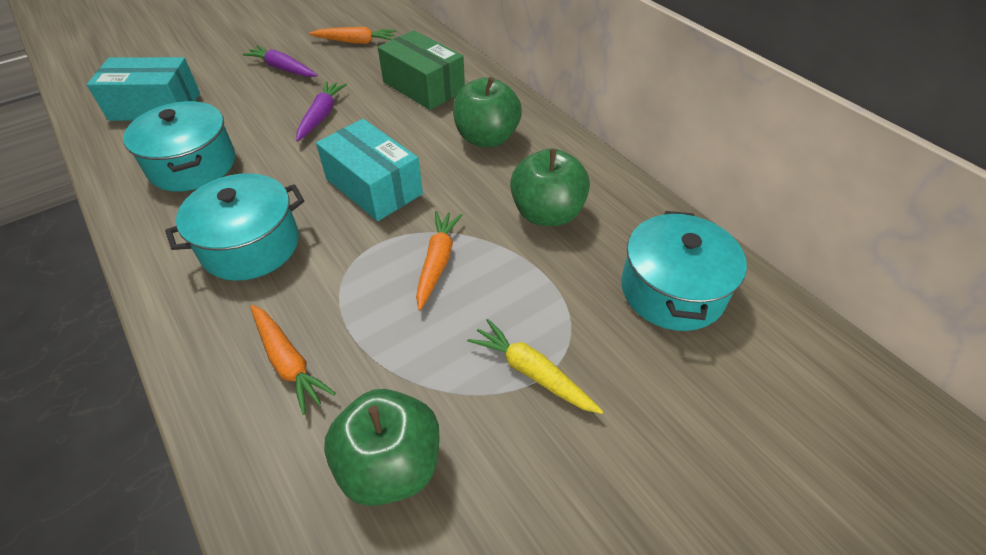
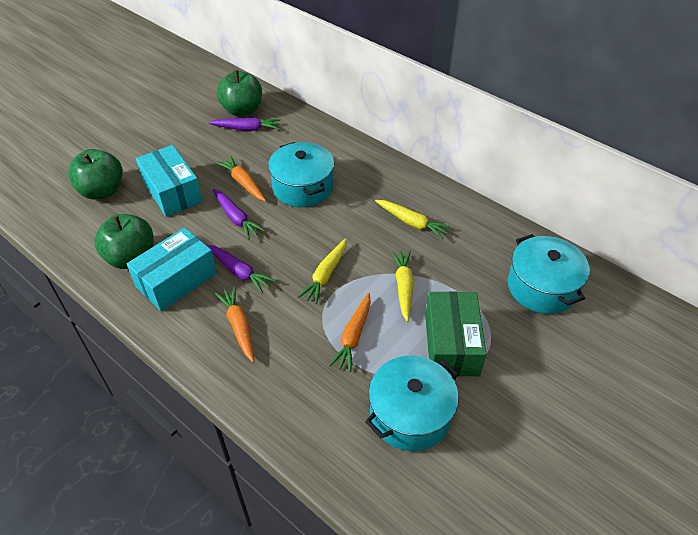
purple carrot: [242,45,318,77] [296,81,347,142] = 2 -> [206,244,276,293] [208,118,281,131] [212,189,265,239] = 3
yellow carrot: [467,319,603,414] = 1 -> [298,238,347,304] [375,200,451,239] [391,250,414,322] = 3

